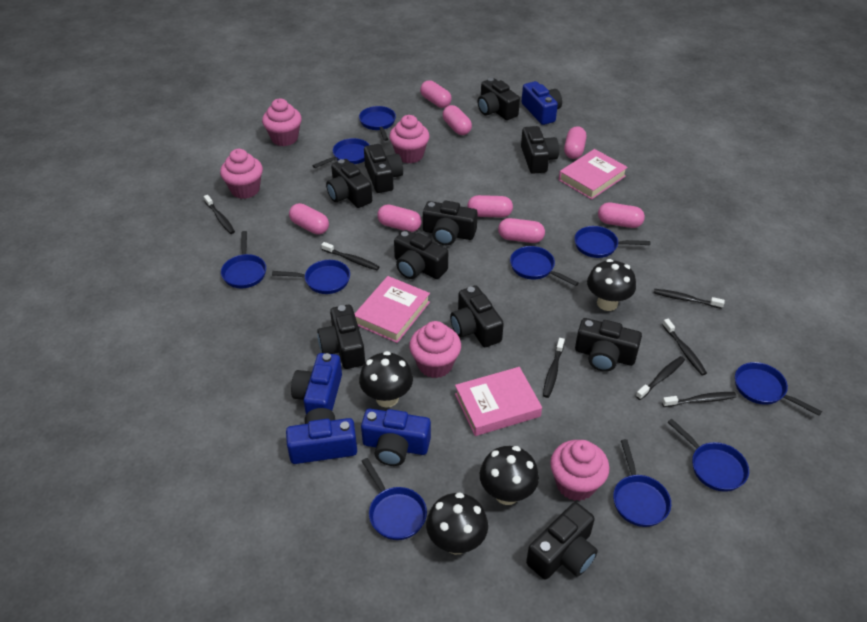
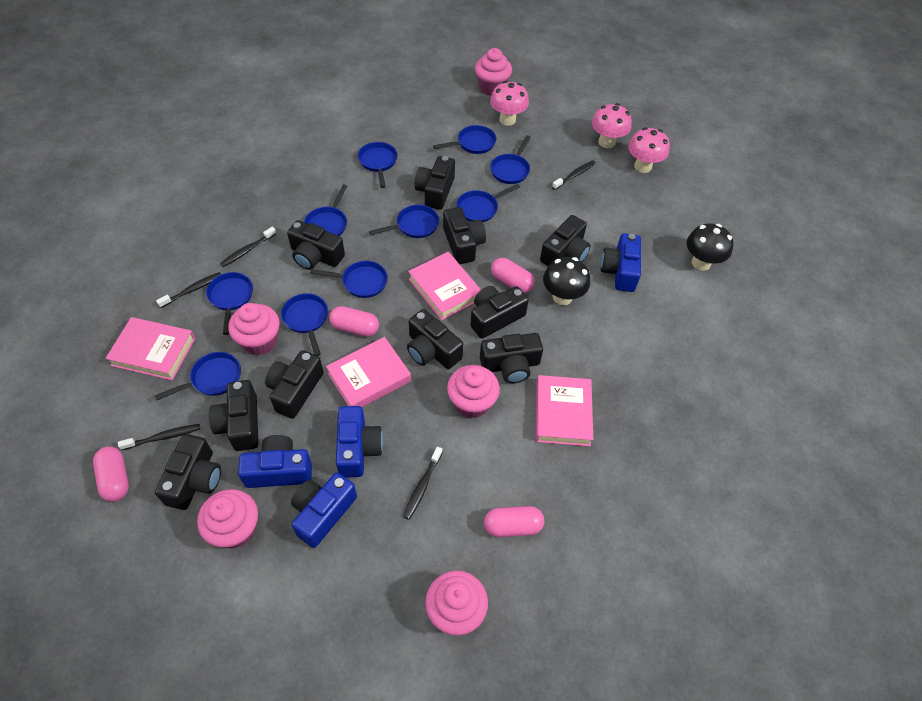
black mushroom: [359,351,413,408] [426,493,488,554] [480,446,539,505] [587,259,636,311] = 4 -> [543,257,590,305] [687,223,733,271] = 2
black toothbrush: [204,195,235,234] [321,242,379,270] [543,338,565,398] [636,356,685,400] [654,289,725,309] [662,392,737,407] [663,319,707,376] = 7 -> [118,424,200,450] [156,272,221,308] [220,227,276,267] [403,447,443,520] [552,160,596,190] = 5
pink book: [355,276,430,343] [455,367,542,436] [559,149,628,200] = 3 -> [105,317,196,380] [326,337,411,407] [408,252,481,320] [536,375,593,446] = 4
pink capsule: [289,203,329,235] [377,204,422,232] [420,80,452,108] [443,105,472,135] [467,195,513,218] [498,218,545,243] [564,126,587,159] [598,203,645,228] = 8 -> [93,446,129,502] [329,306,379,337] [484,506,544,537] [491,258,535,293] = 4
pink mushroom: none = 0 -> [490,81,529,126] [592,103,632,148] [628,127,670,173] = 3

